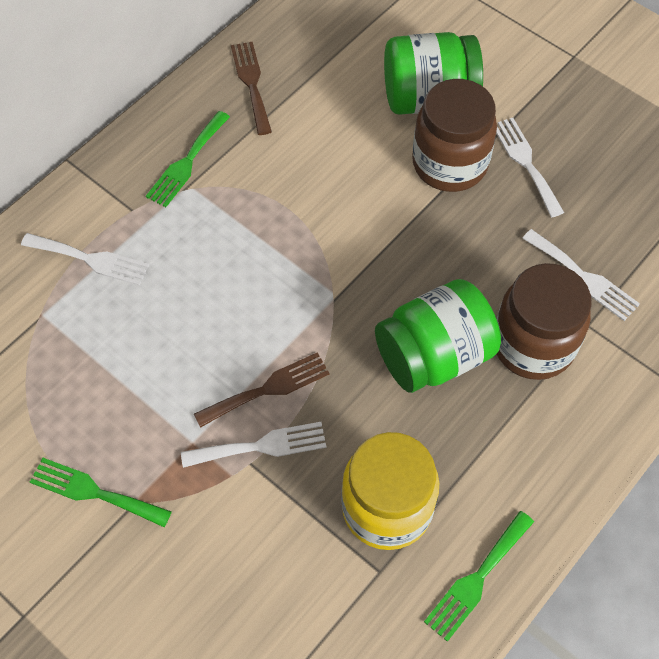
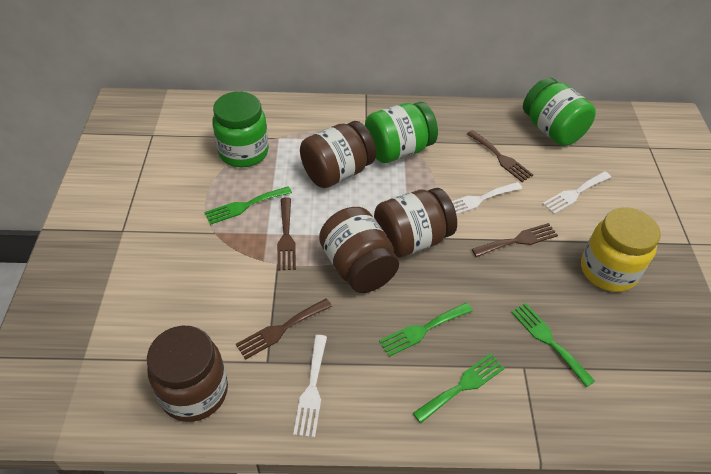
brown fork: [194,352,330,428] [231,42,272,135] = 2 -> [236,298,332,360] [277,197,296,270] [467,130,533,182] [472,223,558,257] = 4
brown jar: [412,79,497,192] [497,263,592,380] = 2 -> [147,326,228,422] [300,121,376,188] [319,207,399,293] [374,188,457,258] = 4
green fork: [30,458,172,527] [146,111,230,207] [424,511,534,642] = 3 -> [204,186,292,225] [379,303,473,357] [413,353,505,423] [511,303,595,387] = 4
green jar: [375,279,501,393] [384,32,483,115] = 2 -> [212,91,269,167] [365,102,438,163] [523,77,596,146] = 3
white fork: [21,233,149,285] [181,422,327,468] [496,118,564,217] [522,229,640,321] = 4 -> [293,335,327,438] [452,182,522,215] [542,171,611,214] = 3

